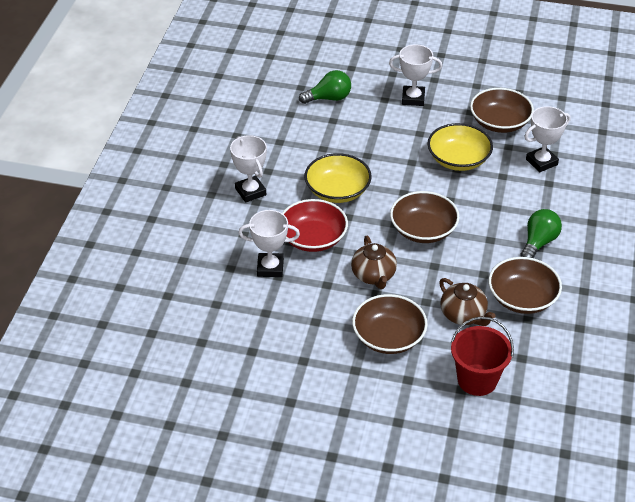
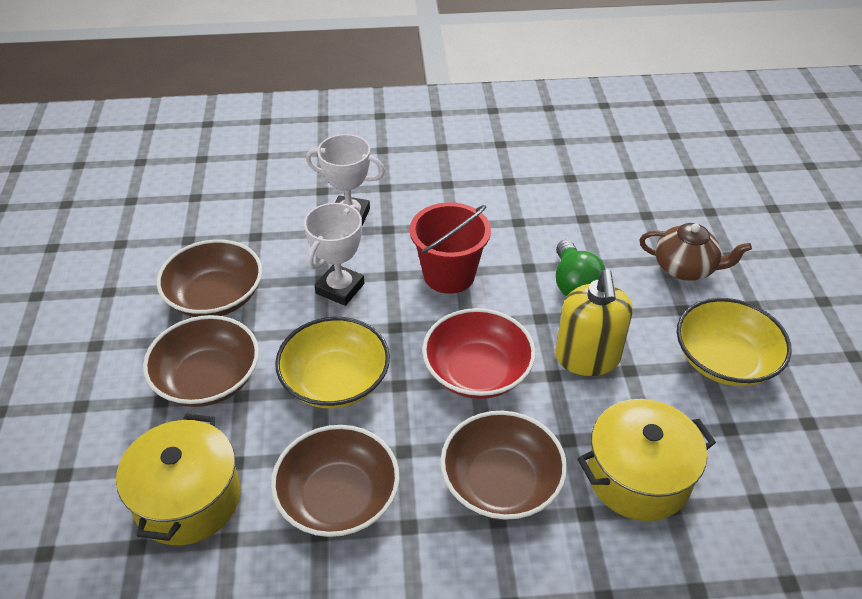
brown teapot: [351,235,397,289] [439,278,496,326] = 2 -> [640,223,752,281] = 1
green light bulb: [299,70,351,104] [520,209,562,258] = 2 -> [556,240,606,297] = 1
white trophy: [230,135,267,203] [238,210,300,277] [389,45,442,106] [524,106,570,172] = 4 -> [304,203,364,306] [306,134,385,226] = 2
yellow pot: none = 0 -> [116,414,240,545] [577,399,716,521] = 2
yellow soap dispenser: none = 0 -> [555,269,633,376] = 1

